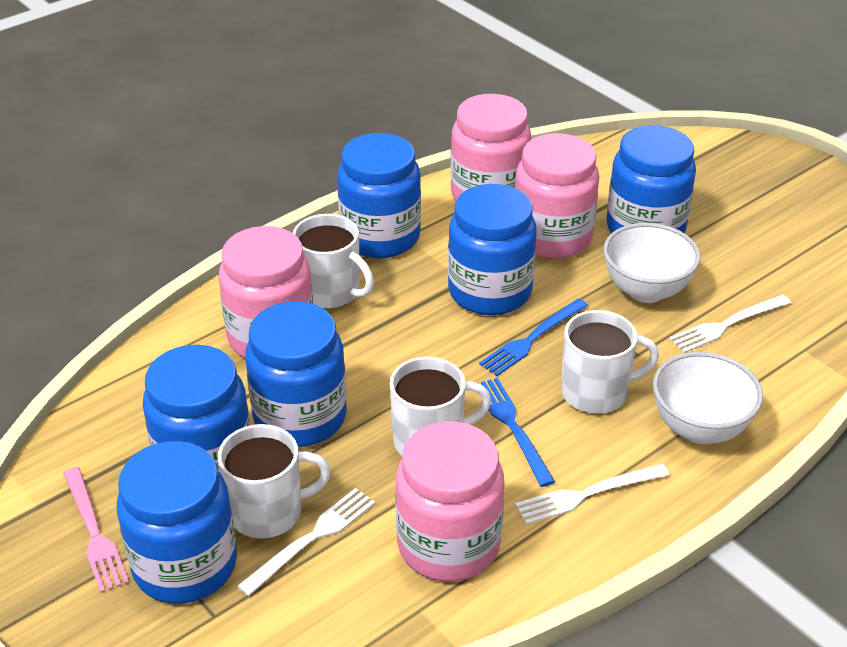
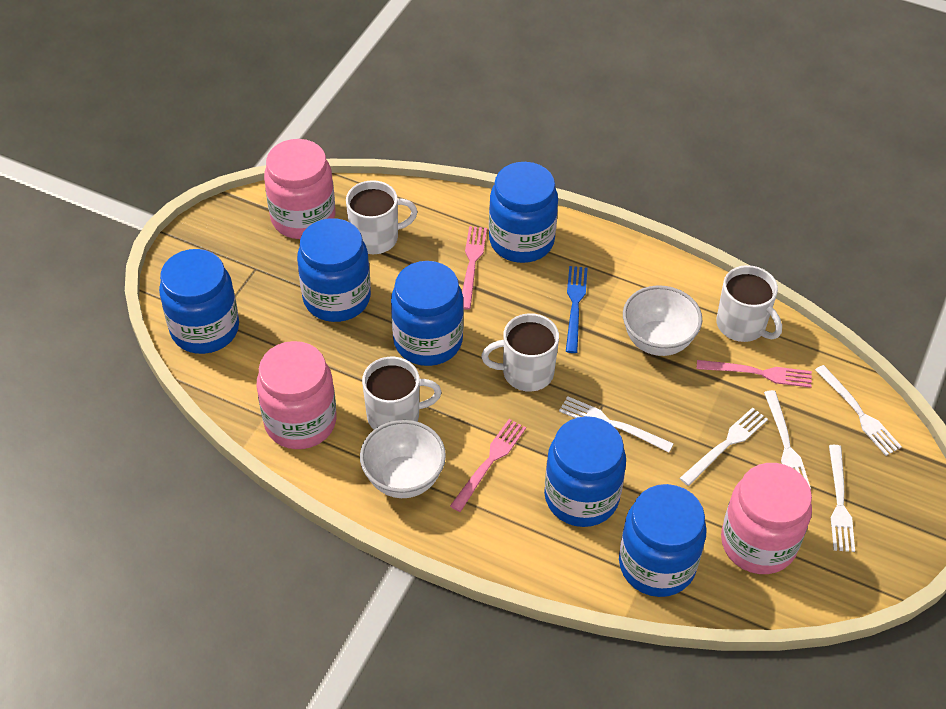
blue fork: [478,378,555,487] [479,298,588,376] = 2 -> [566,266,588,353] = 1
pink fork: [63,467,129,593] = 1 -> [450,419,526,512] [462,226,487,310] [696,360,812,388] = 3
pink jar: [219,226,313,358] [396,422,505,582] [450,94,531,201] [515,133,599,259] = 4 -> [257,341,337,449] [264,139,335,239] [721,463,812,574] = 3
white fork: [237,488,375,596] [515,464,669,525] [669,295,791,353] = 3 -> [559,396,674,452] [680,407,768,486] [764,390,811,489] [815,365,902,456] [829,445,855,552] = 5

